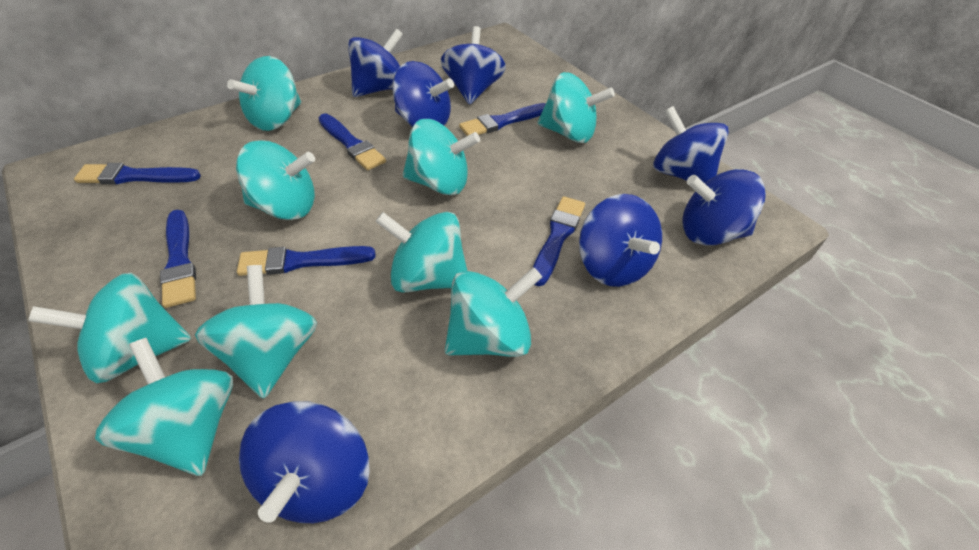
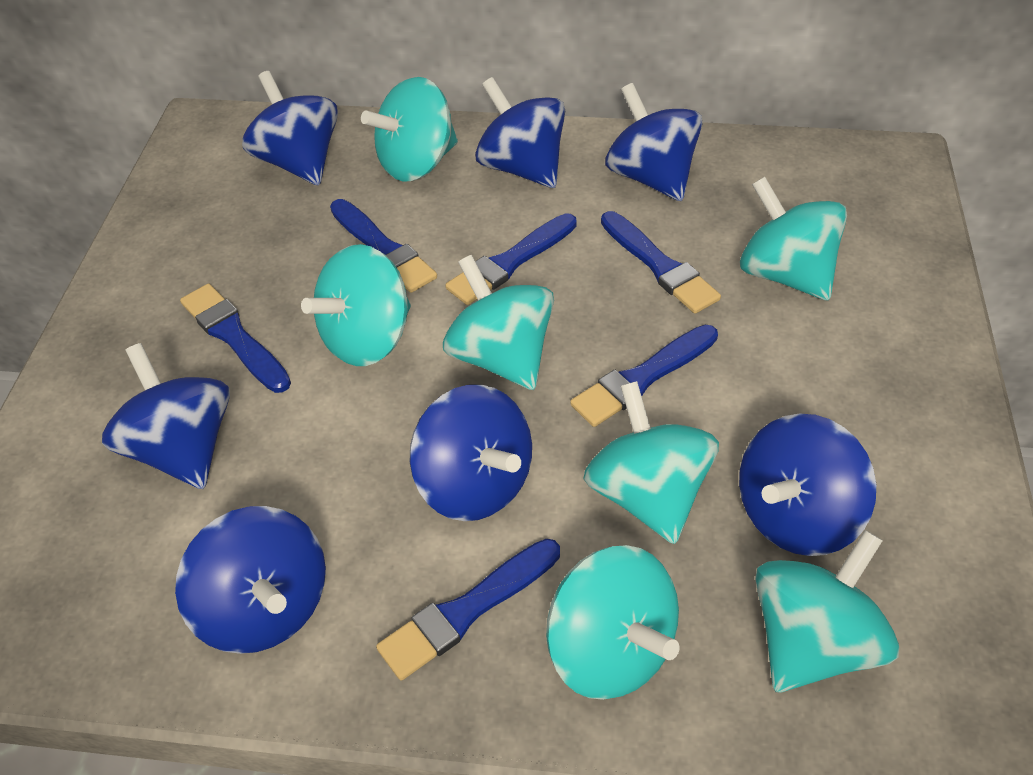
turquoise spinning top: [28,273,191,383] [95,338,233,476] [195,265,317,399] [227,56,301,131] [236,140,315,220] [375,212,467,293] [403,119,480,195] [445,267,542,357] [538,72,615,143] = 9 -> [301,244,411,366] [361,77,458,182] [443,255,554,390] [546,545,680,700] [583,381,719,544] [740,177,847,300] [755,530,899,693] = 7

